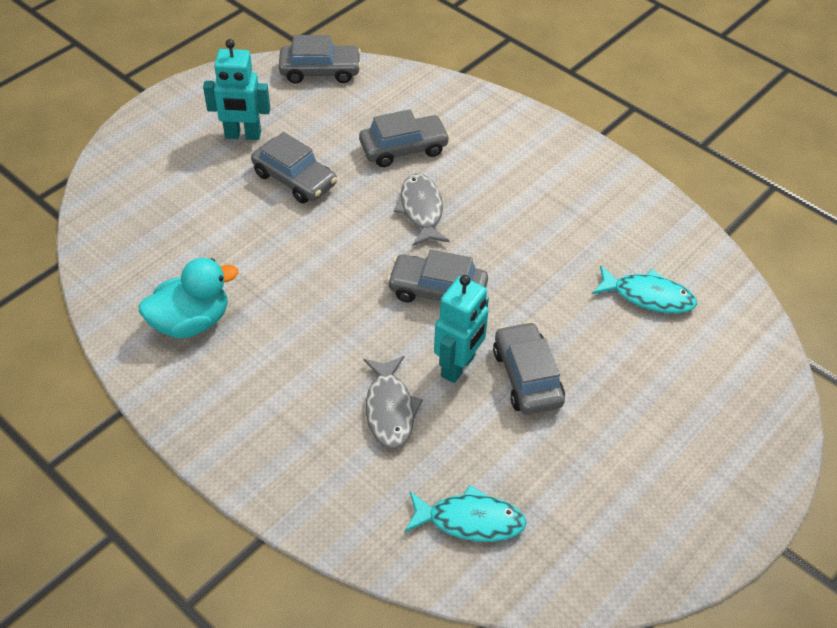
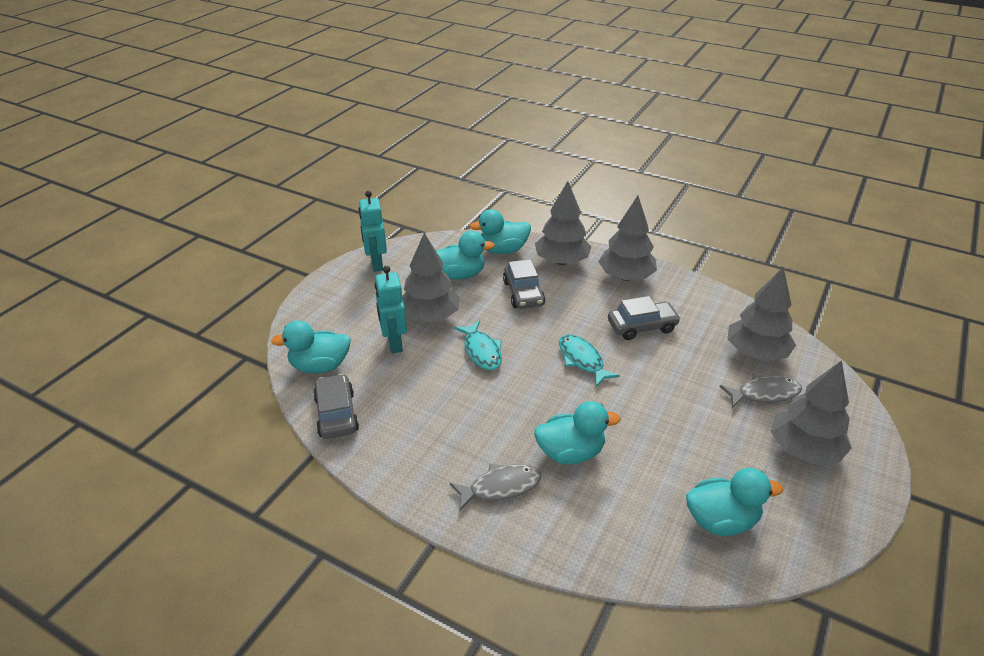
grey car: [251,132,337,203] [279,35,361,84] [359,109,450,167] [387,250,488,302] [493,322,565,415] = 5 -> [313,374,359,439] [503,259,545,309] [608,296,681,340] = 3
grey tree: none = 0 -> [402,233,460,323] [535,181,591,265] [598,195,657,281] [728,267,796,361] [771,360,852,464] = 5
turquoise duck: [139,258,238,338] = 1 -> [271,321,351,373] [436,231,495,280] [470,209,531,254] [534,401,621,465] [686,468,783,536] = 5

